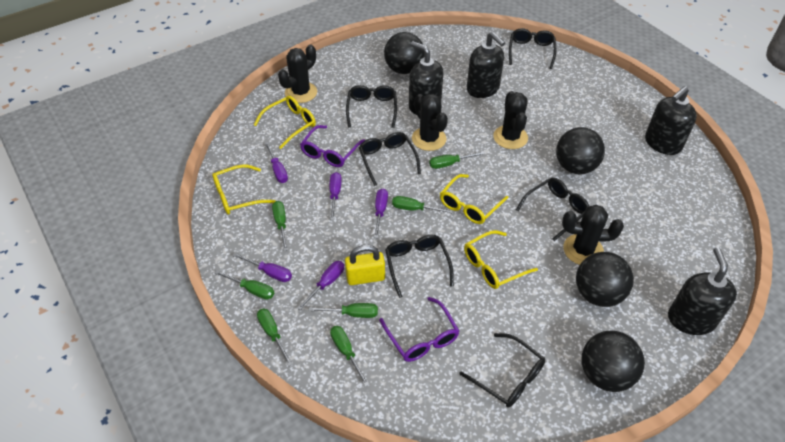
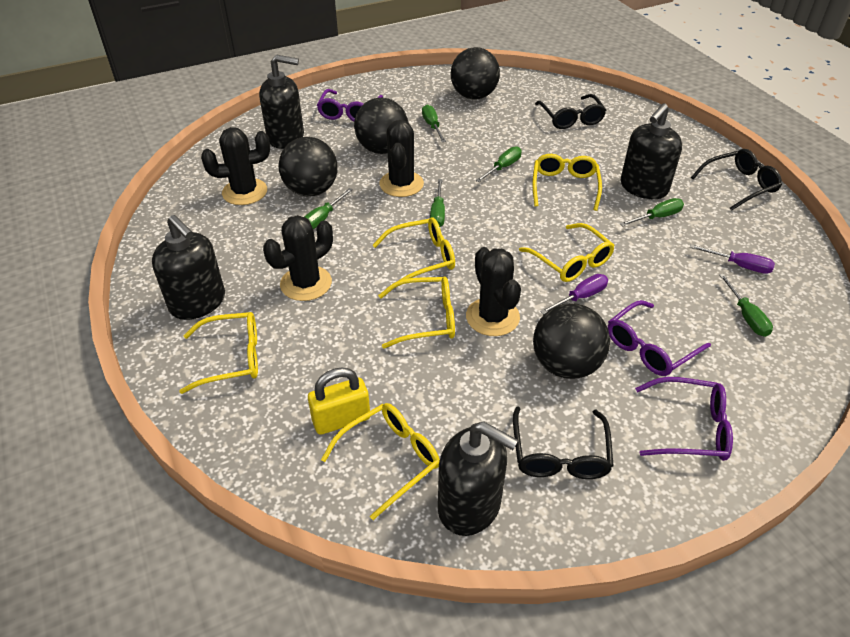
black glasses: [346,85,397,128] [359,132,421,186] [385,235,454,298] [459,333,545,408] [509,28,556,69] [516,177,589,241] = 6 -> [513,406,614,479] [535,94,607,129] [691,149,782,211] = 3
green screwdriver: [214,270,274,300] [257,309,293,366] [272,201,288,251] [309,303,378,318] [330,326,369,386] [392,196,453,213] [429,151,485,169] = 7 -> [304,188,353,229] [422,105,446,142] [430,179,445,227] [476,146,522,182] [620,198,684,226] [719,274,773,337] = 6
purple glasses: [300,125,365,167] [379,297,459,362] = 2 -> [317,89,383,121] [608,300,711,376] [635,377,733,461] = 3
purple screwdriver: [233,253,292,282] [265,142,288,183] [297,261,344,310] [330,172,342,220] [374,189,388,238] = 5 -> [540,274,608,315] [690,244,775,274] = 2
yellow glasses: [212,164,276,214] [254,96,316,149] [440,174,508,224] [464,230,538,289] = 4 -> [179,312,258,394] [321,403,440,520] [373,217,455,288] [378,277,455,349] [519,223,615,282] [532,154,602,211] = 6

